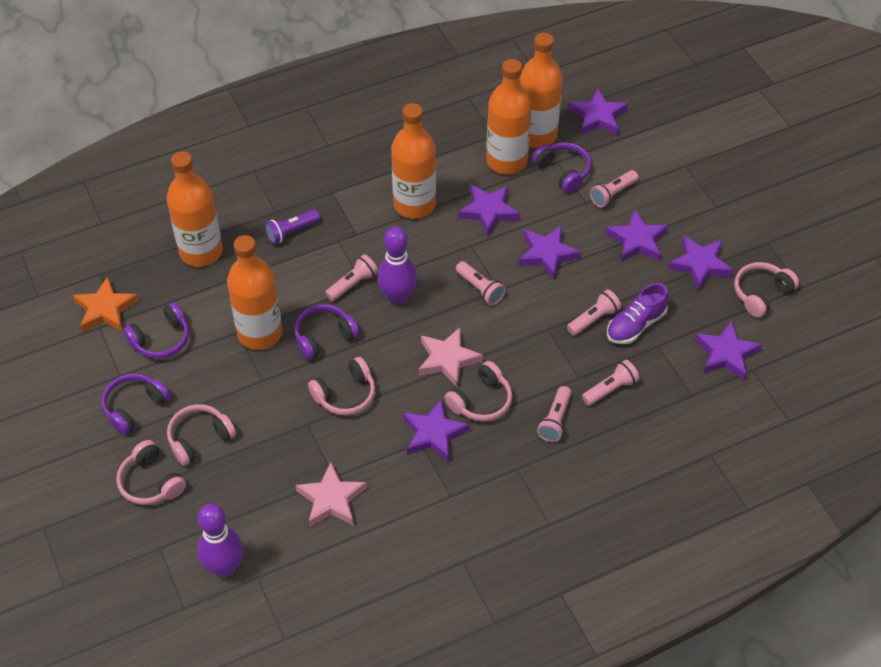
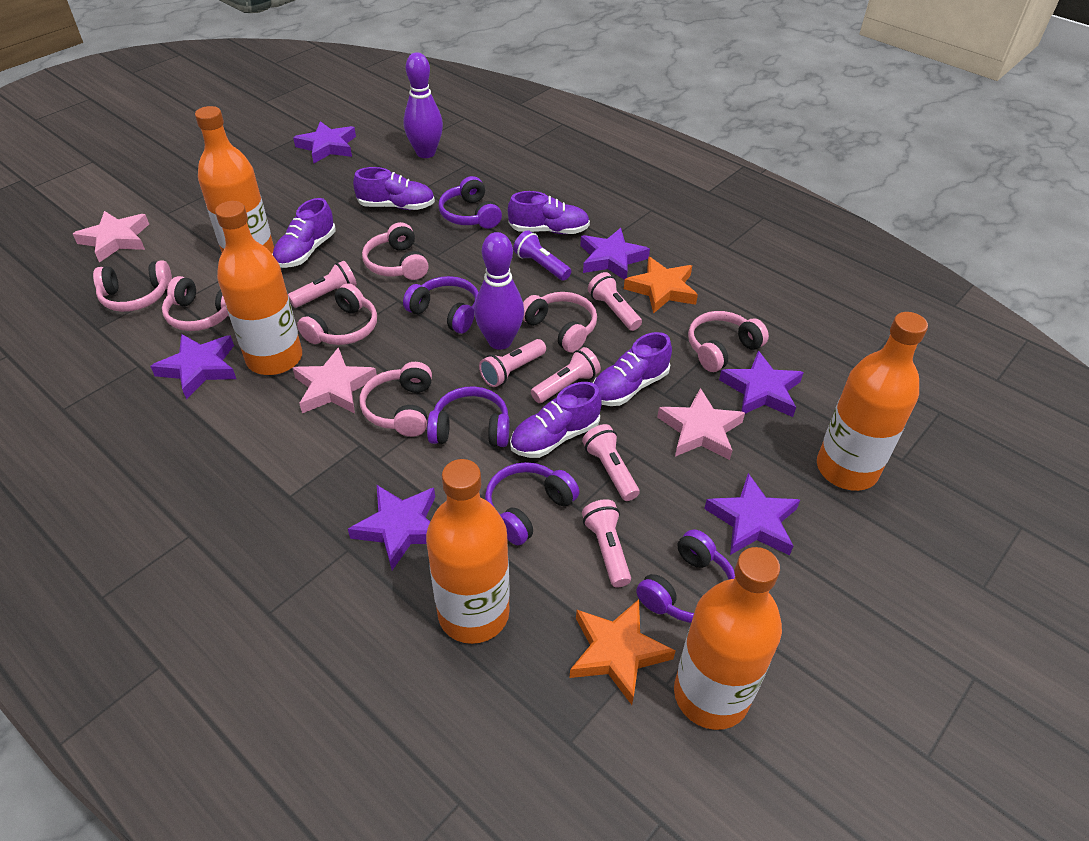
orange star: [73,276,139,332] = 1 -> [570,599,676,705] [624,257,698,314] = 2
pink headphones: [116,440,186,505] [167,404,236,466] [308,357,375,415] [444,361,512,421] [734,262,799,318] = 5 -> [93,260,172,312] [162,276,229,331] [297,283,377,345] [360,362,432,437] [362,222,429,280] [523,292,597,353] [688,311,769,372] = 7
pink star: [296,462,367,527] [419,328,483,387] = 2 -> [73,211,149,262] [293,347,377,414] [657,388,745,460] = 3
purple headphones: [102,374,170,435] [123,302,189,359] [294,304,360,360] [532,143,591,193] = 4 -> [403,276,479,333] [427,386,509,447] [438,176,502,229] [485,462,579,546] [636,529,735,623] = 5
purple shoe: [607,283,669,344] = 1 -> [272,198,336,268] [353,167,435,210] [508,191,590,234] [510,382,602,458] [593,332,672,406] = 5
purple star: [403,399,470,462] [458,185,520,236] [519,225,581,280] [569,89,628,135] [605,210,668,262] [668,236,733,291] [695,321,762,380] = 7 -> [150,334,236,399] [293,121,356,163] [348,485,435,570] [580,228,650,280] [704,473,800,555] [719,351,804,417] = 6

